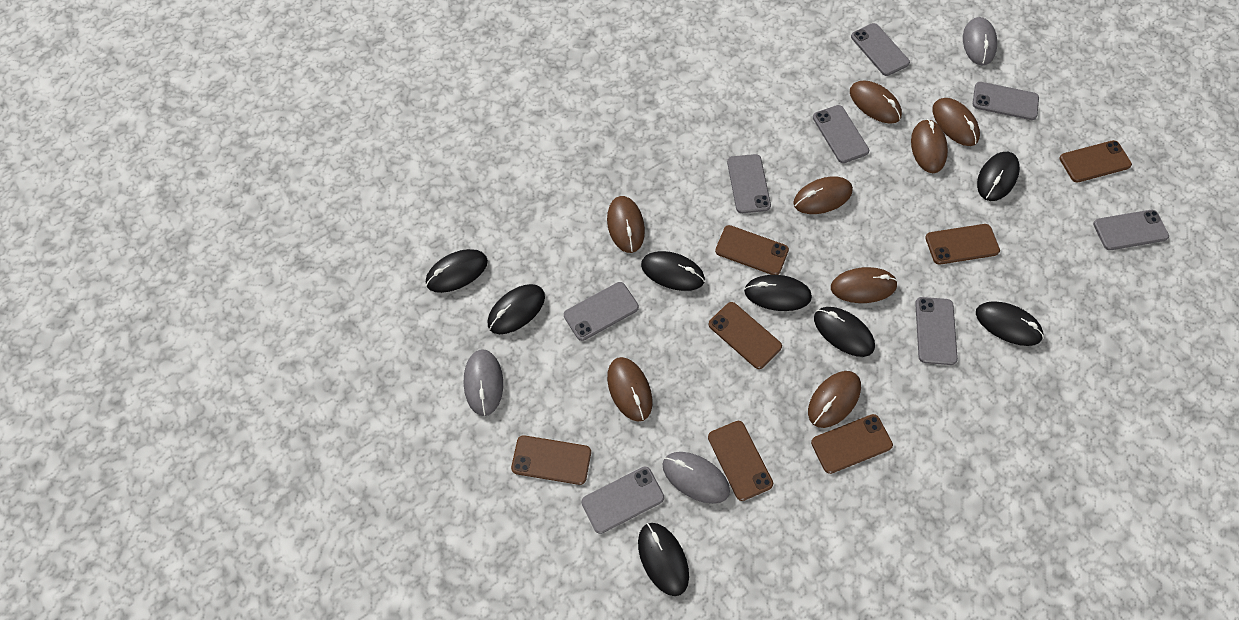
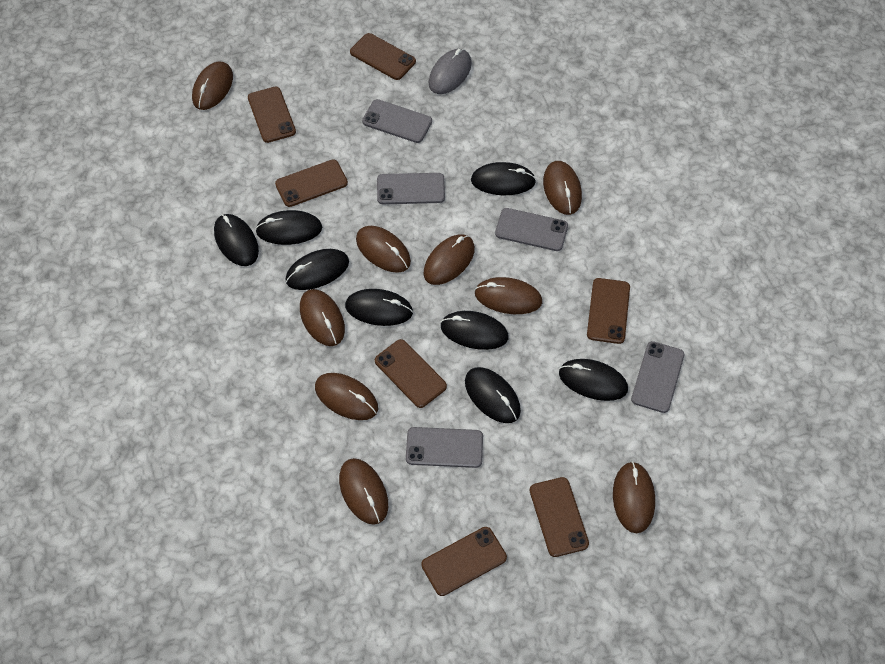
brown mouse: [607,196,645,253] [607,357,652,422] [794,177,853,214] [808,371,861,428] [831,267,898,303] [850,80,902,124] [911,119,948,173] [933,98,980,146] = 8 -> [192,61,233,110] [300,289,345,346] [315,373,378,420] [339,458,388,525] [356,226,411,273] [423,234,475,285] [475,277,542,314] [543,161,582,215] [613,462,655,533] = 9
grey mouse: [464,349,503,416] [662,452,730,504] [963,17,997,65] = 3 -> [429,49,472,94] = 1
grey phone: [564,282,639,341] [582,466,664,534] [727,154,771,213] [813,105,869,163] [851,23,910,76] [915,297,958,365] [973,82,1039,120] [1093,210,1169,250] = 8 -> [362,99,432,143] [377,173,445,204] [406,427,483,468] [495,208,568,251] [631,341,685,413] = 5

